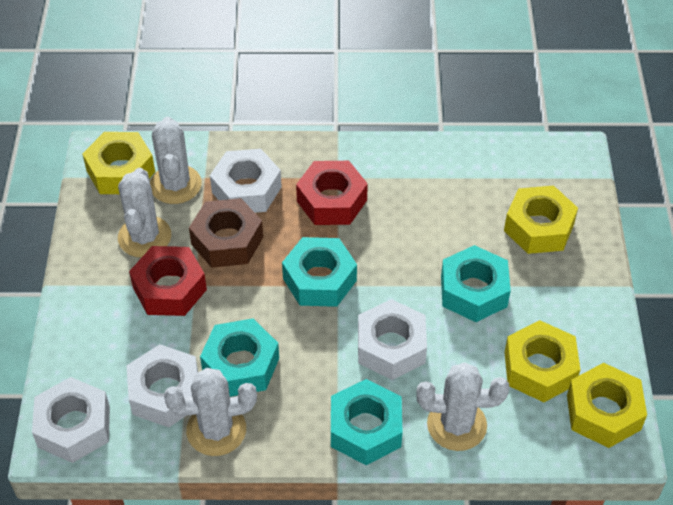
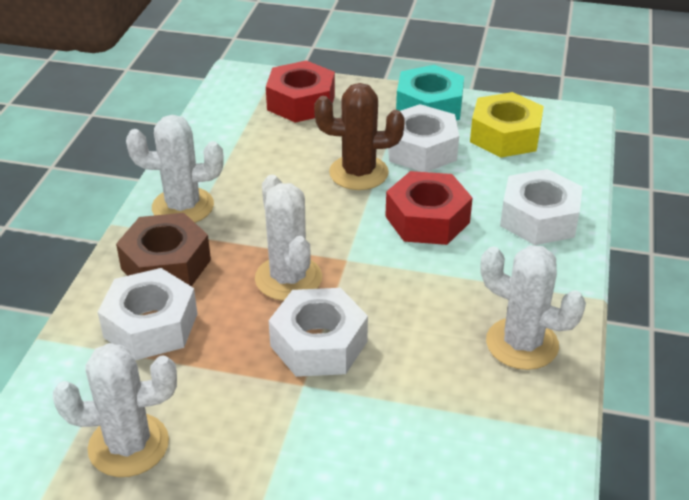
brown cactus: none = 0 -> [314,83,405,190] = 1
turquoise nut: [200,318,279,397] [282,237,357,307] [331,379,403,465] [441,245,511,322] = 4 -> [396,65,464,120] = 1
yellow nut: [83,132,155,194] [504,186,578,254] [504,320,580,402] [567,363,647,448] = 4 -> [470,92,544,158] = 1

